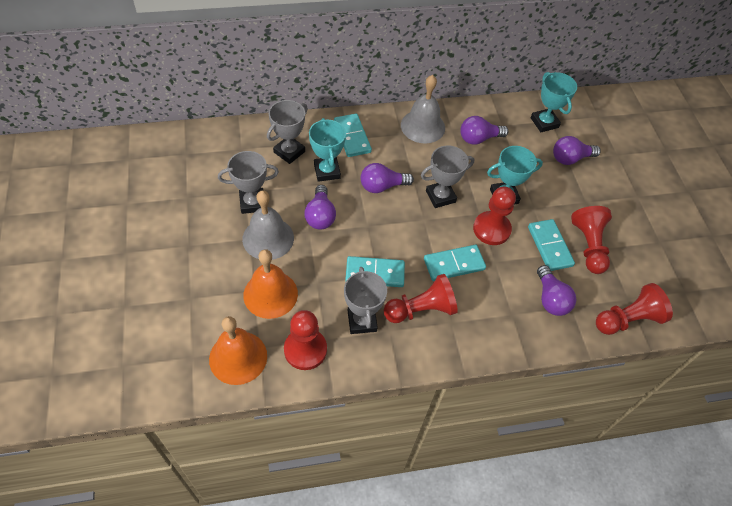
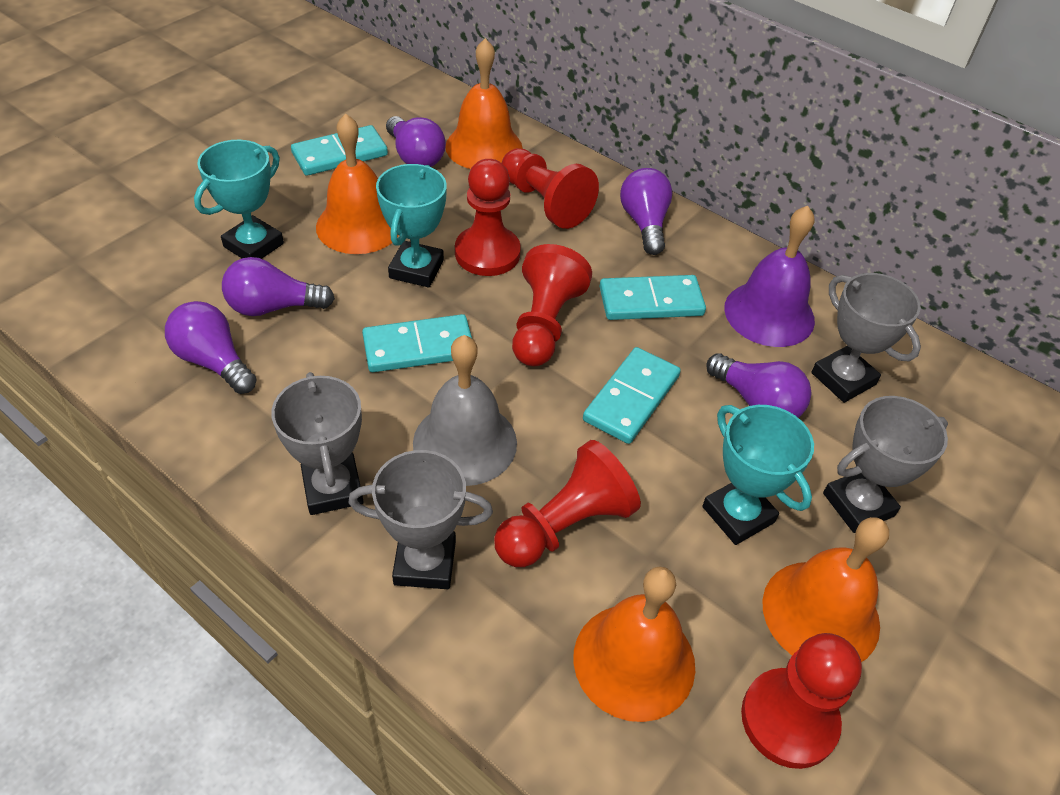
grey bell: [242,190,294,260] [401,75,445,143] = 2 -> [413,335,517,486] = 1
orange bell: [209,316,267,385] [243,249,298,319] = 2 -> [316,113,399,254] [445,38,523,169] [573,566,695,722] [762,517,889,662] = 4
purple bell: none = 0 -> [724,206,815,347] = 1

